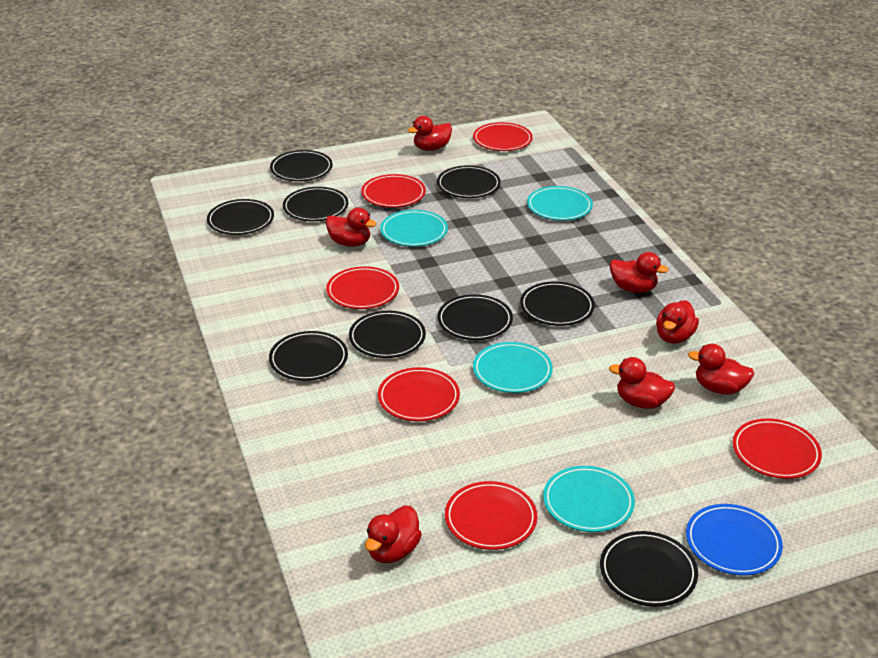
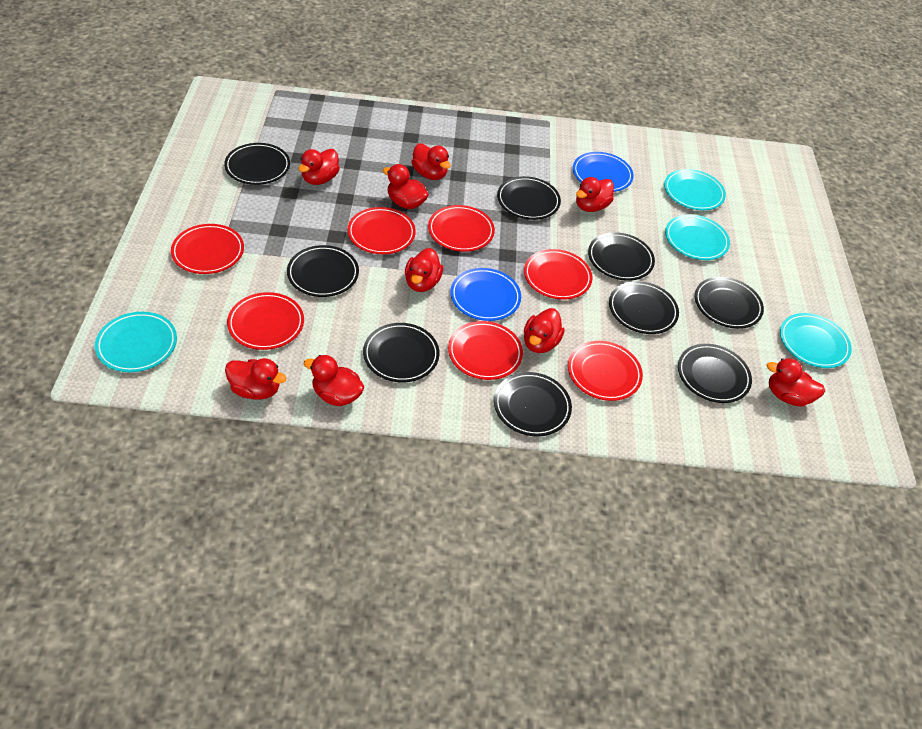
blue plate: [686,504,783,576] = 1 -> [450,268,521,321] [573,152,634,192] = 2
red duck: [326,208,377,247] [365,506,422,563] [408,116,452,151] [609,357,675,409] [610,252,669,293] [656,300,699,344] [688,344,754,395] = 7 -> [225,358,286,400] [298,149,340,185] [304,355,364,406] [383,164,429,209] [405,248,443,292] [411,143,450,180] [524,308,565,353] [576,177,614,212] [766,358,825,407] = 9
red plate: [326,266,399,309] [361,174,426,208] [378,367,460,421] [445,481,537,550] [473,122,533,151] [733,418,822,479] = 6 -> [171,224,244,274] [227,292,304,350] [347,207,416,254] [428,205,495,252] [448,321,523,380] [524,249,593,300] [568,341,643,401] = 7

